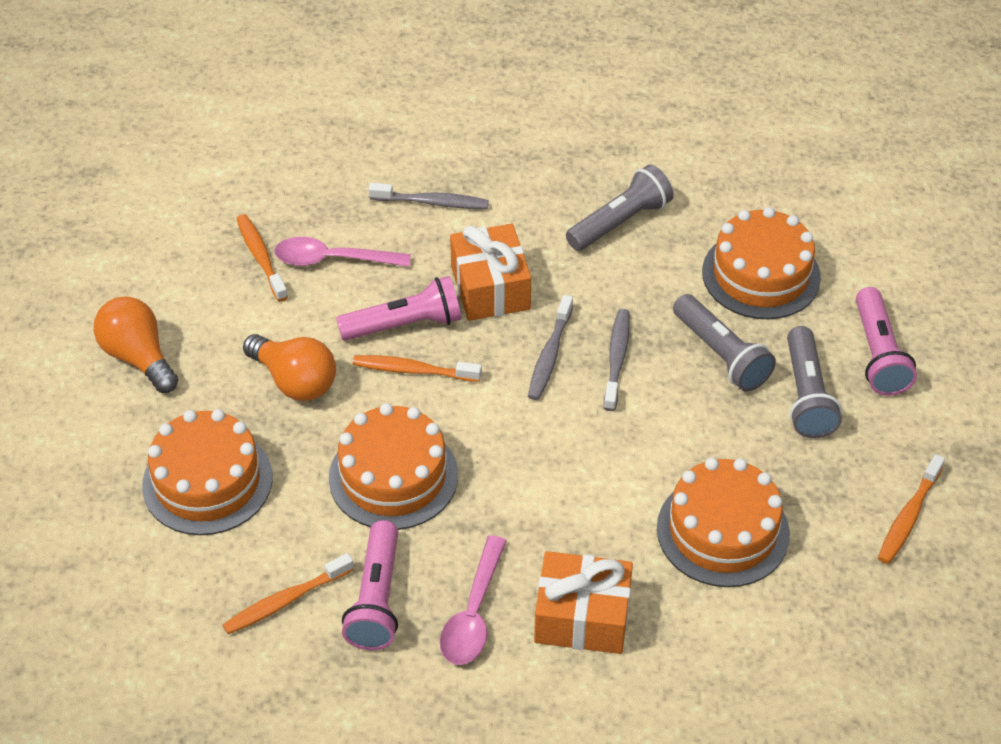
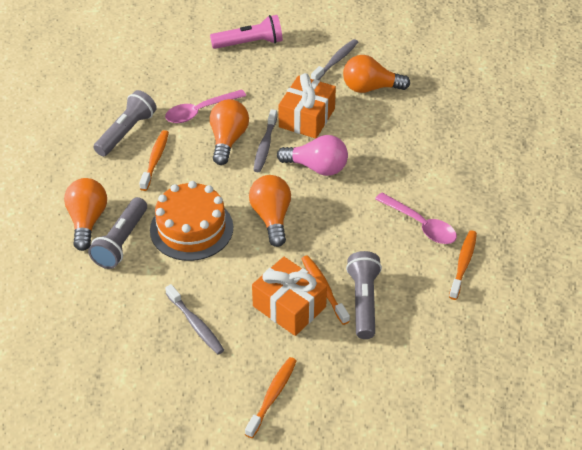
orange cake: [142,409,273,535] [329,403,458,530] [657,458,790,587] [702,207,821,319] = 4 -> [150,181,233,261] = 1
orange light bulb: [93,297,178,393] [243,334,336,401] = 2 -> [64,178,107,251] [210,99,249,165] [249,175,291,247] [343,55,410,93] = 4
pink flashlight: [336,276,461,341] [342,520,398,650] [856,287,917,396] = 3 -> [210,15,283,49] = 1
pink light bulb: none = 0 -> [277,135,348,176] = 1

